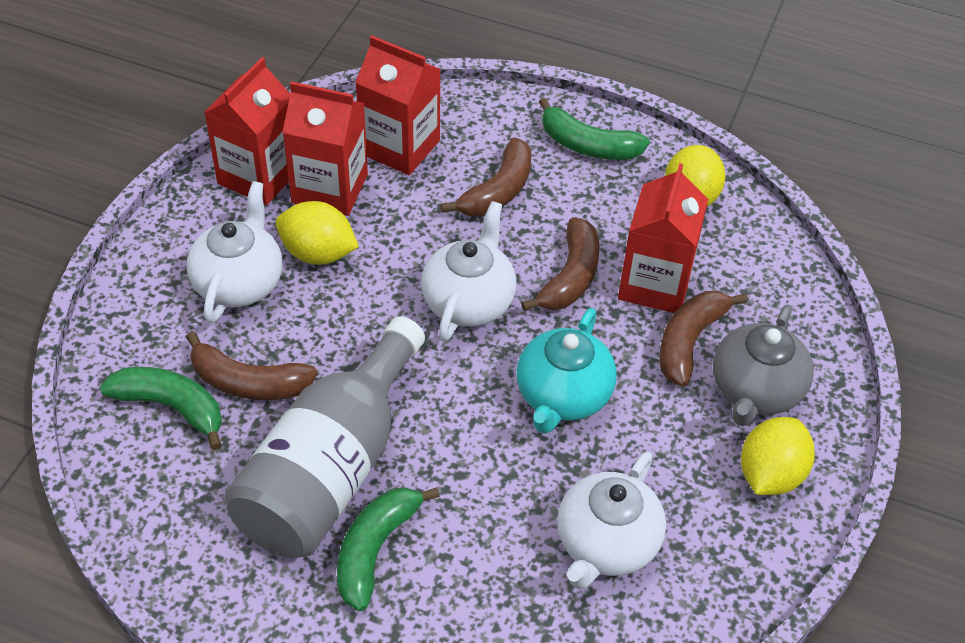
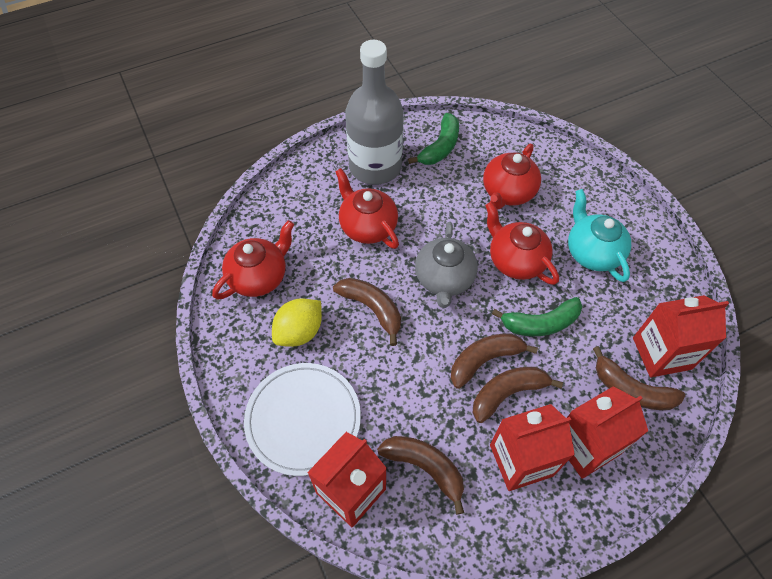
brown banana: [186,331,317,400] [441,137,531,216] [521,217,600,311] [659,291,748,387] = 4 -> [333,278,401,346] [377,436,464,515] [451,334,538,389] [473,367,563,423] [593,346,685,410] = 5
green banana: [100,367,222,450] [337,487,440,611] [539,98,650,160] = 3 -> [408,113,459,165] [492,297,583,336] = 2
red teapot: none = 0 -> [212,220,294,300] [335,168,399,249] [483,144,541,210] [485,202,559,285] = 4
white plate: none = 0 -> [244,363,361,476] = 1
white teapot: [187,181,283,323] [421,201,516,341] [557,452,666,589] = 3 -> none = 0
yellow lemon: [276,201,359,265] [665,145,725,206] [741,417,815,495] = 3 -> [272,298,322,347] = 1

